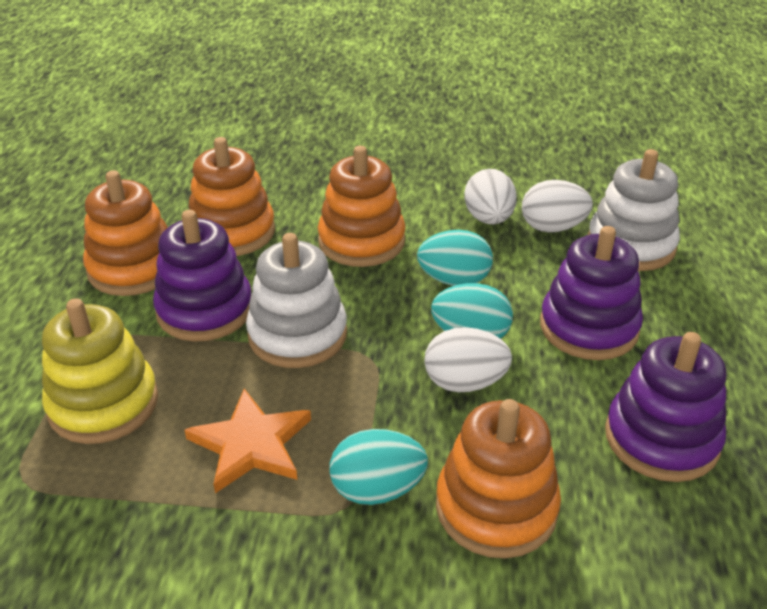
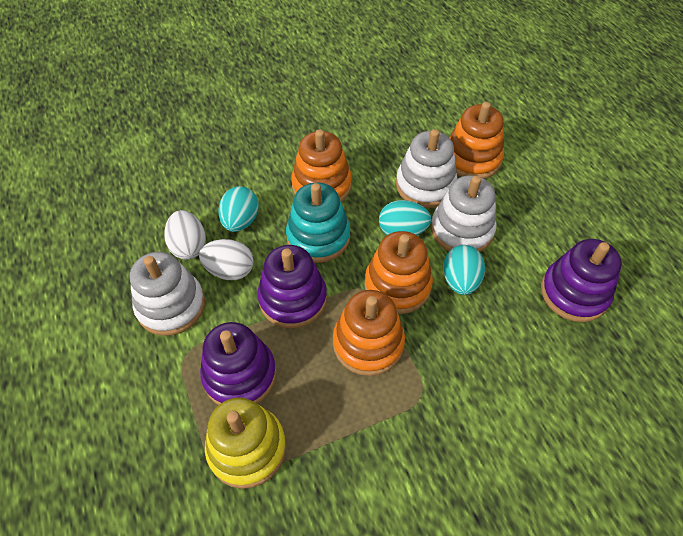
orange star: [185,389,311,493] = 1 -> none = 0
turquoise stacking toy: none = 0 -> [286,183,350,263] = 1
white egg: [424,327,512,392] [464,169,517,224] [522,180,593,233] = 3 -> [164,210,206,260] [199,239,254,280] = 2
white stacking toy: [246,233,347,368] [588,149,680,271] = 2 -> [130,252,205,336] [396,129,457,208] [431,175,497,252] = 3

